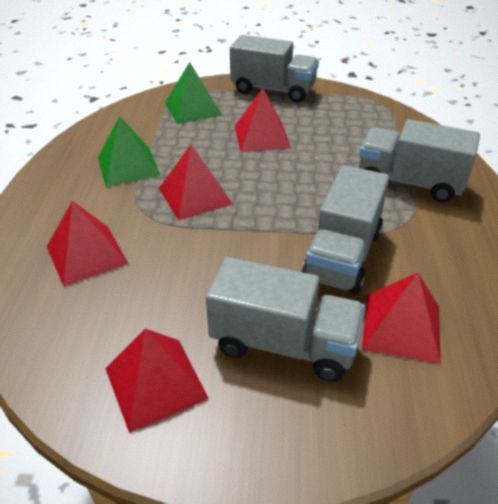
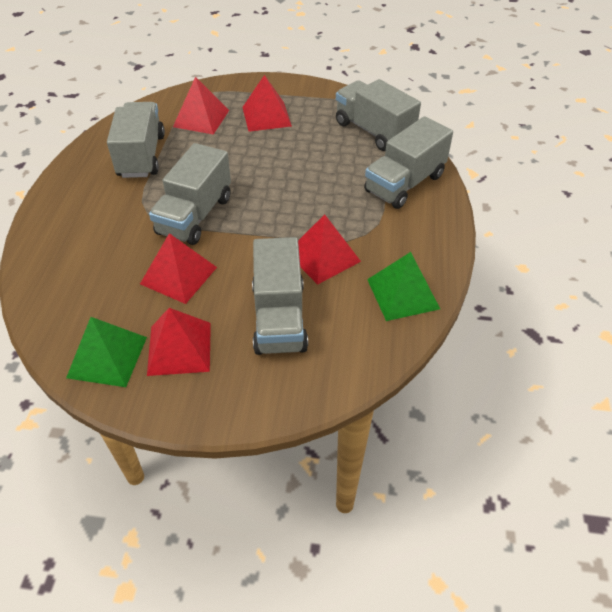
grey truck: [206,257,365,382] [230,35,319,102] [302,165,389,294] [359,119,480,202] = 4 -> [107,102,165,178] [149,143,231,245] [252,237,308,355] [336,79,421,151] [364,116,453,209] = 5

